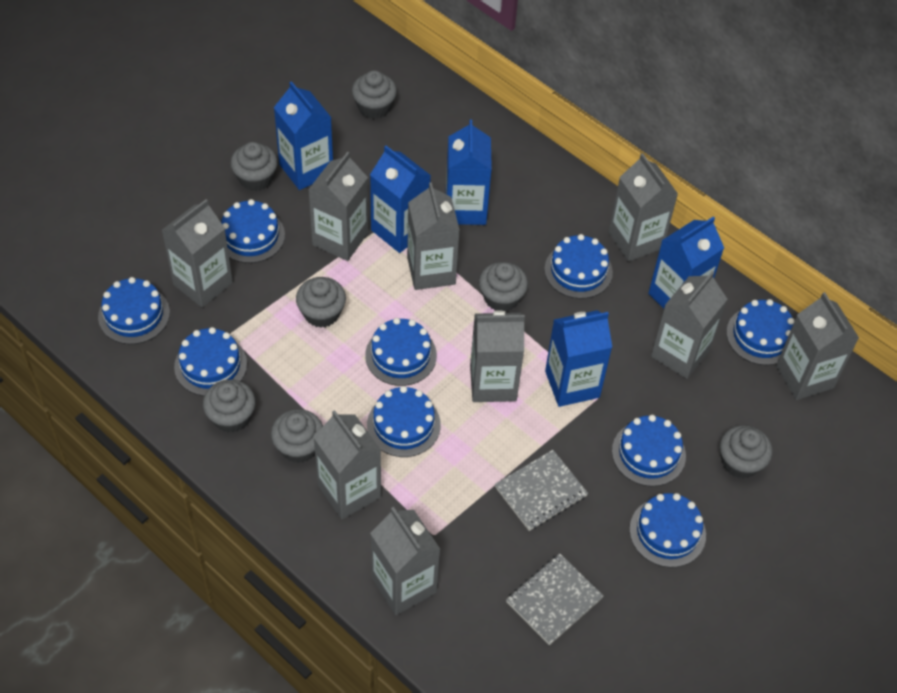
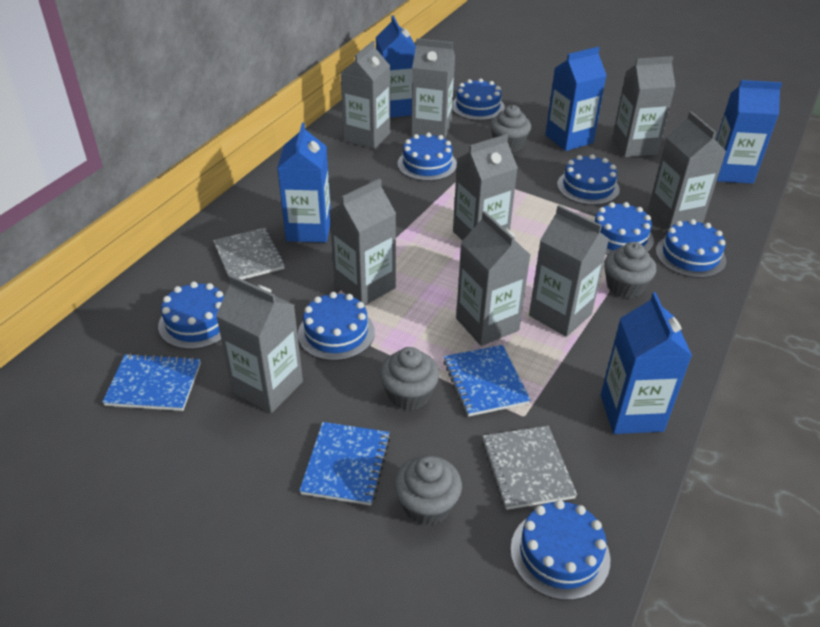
blue cake: [98,277,170,344] [174,327,247,396] [221,199,285,263] [365,318,437,386] [367,386,441,457] [544,234,613,299] [612,415,686,486] [629,493,706,568] [726,299,795,365] = 9 -> [158,282,224,349] [298,292,375,361] [397,133,457,181] [452,79,505,121] [511,500,610,600] [557,154,620,205] [594,202,654,255] [656,219,726,278] = 8
blue notebook: none = 0 -> [102,353,201,411] [299,422,391,506] [443,345,531,417] = 3
grey cupcake: [203,380,256,433] [230,142,278,191] [271,409,323,463] [296,277,346,328] [352,71,397,119] [479,262,528,311] [720,425,773,479] = 7 -> [380,347,439,410] [394,455,462,526] [490,105,531,152] [604,242,656,298] = 4

